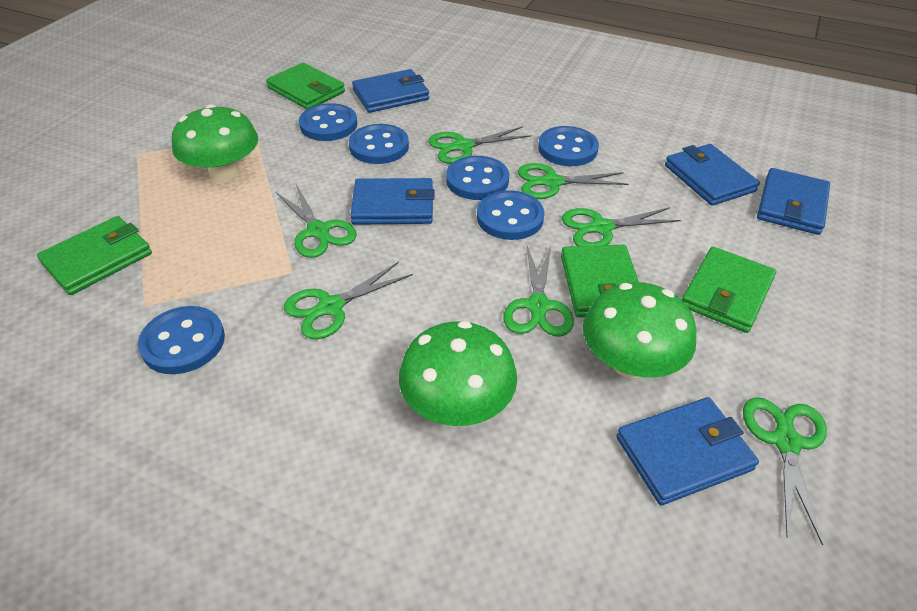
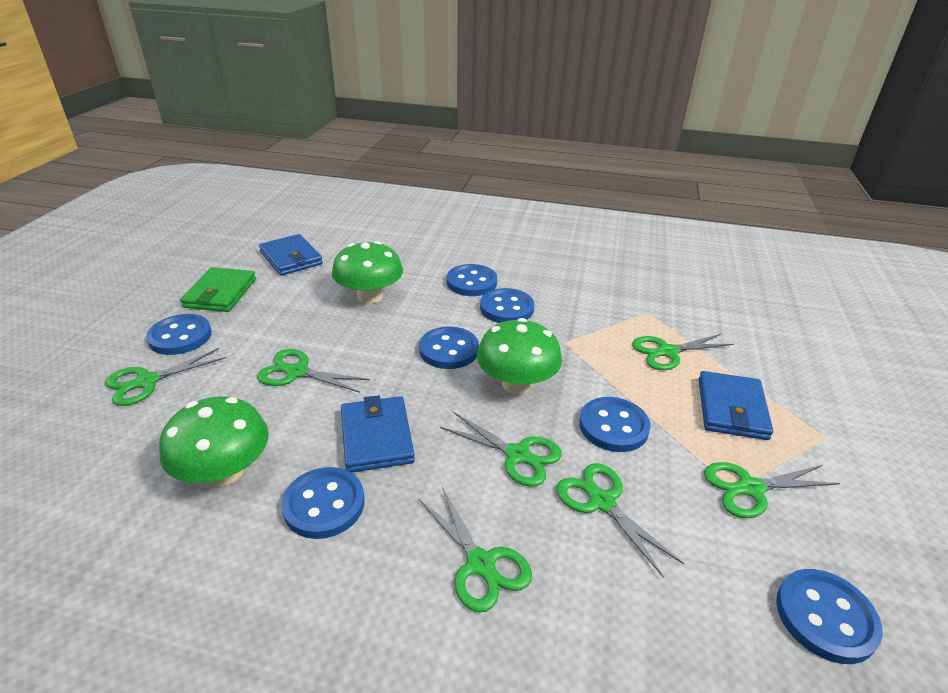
blue button: [138,306,225,374] [299,103,357,141] [349,124,409,164] [446,156,509,200] [477,190,544,240] [538,126,599,166] = 6 -> [146,314,212,355] [281,467,365,539] [419,326,479,369] [447,264,497,296] [480,288,534,323] [579,397,651,452] [776,569,883,664] = 7
blue wallet: [350,178,435,225] [352,69,429,113] [616,397,759,505] [665,144,760,206] [757,168,830,235] = 5 -> [259,234,323,276] [341,395,415,473] [699,371,773,440] = 3
green wallet: [37,216,152,295] [266,63,345,109] [561,245,639,317] [682,247,776,333] = 4 -> [180,267,256,312] = 1

